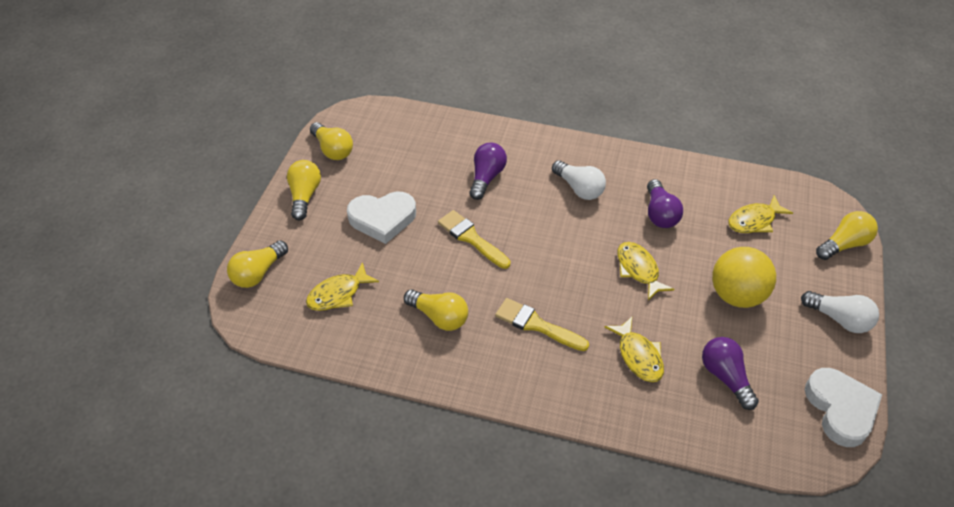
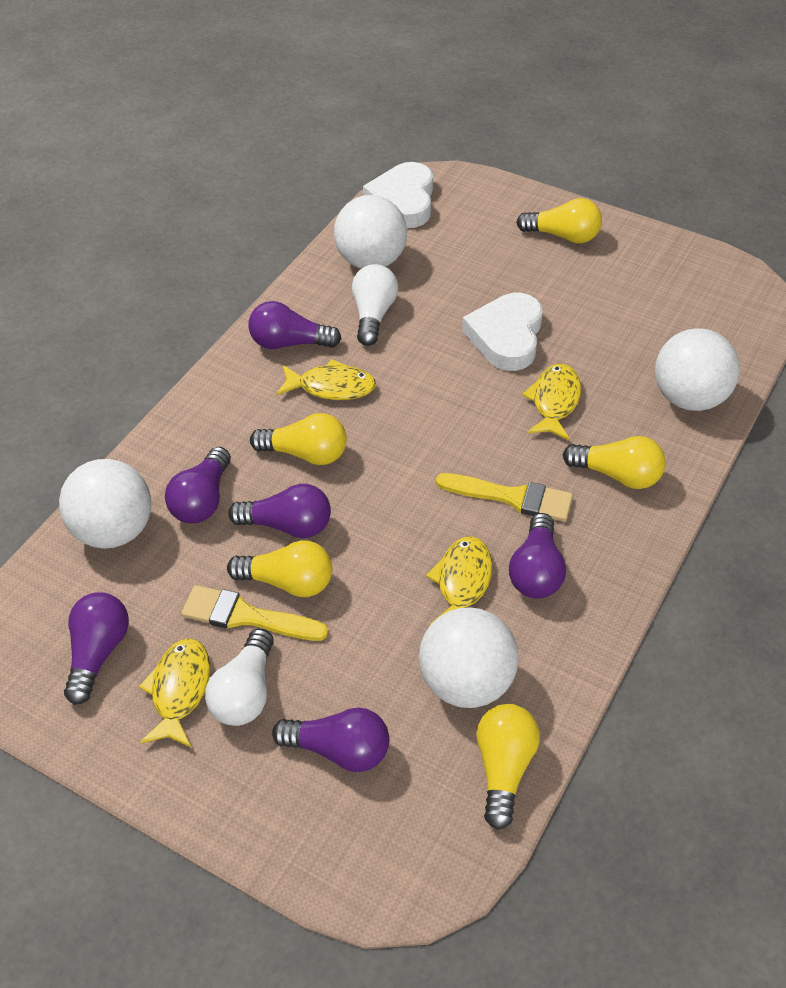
purple light bulb: [469,143,507,200] [647,179,683,228] [702,337,759,410] = 3 -> [64,592,129,705] [165,447,231,523] [228,484,331,538] [248,301,341,349] [272,708,389,772] [509,513,566,599] = 6
white ball: none = 0 -> [59,459,151,549] [334,195,407,269] [419,607,519,708] [655,328,740,411] = 4
yellow ball: [712,247,776,308] = 1 -> none = 0

